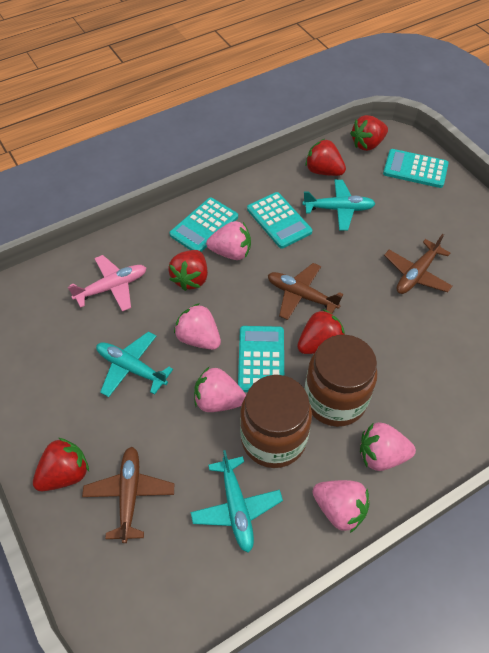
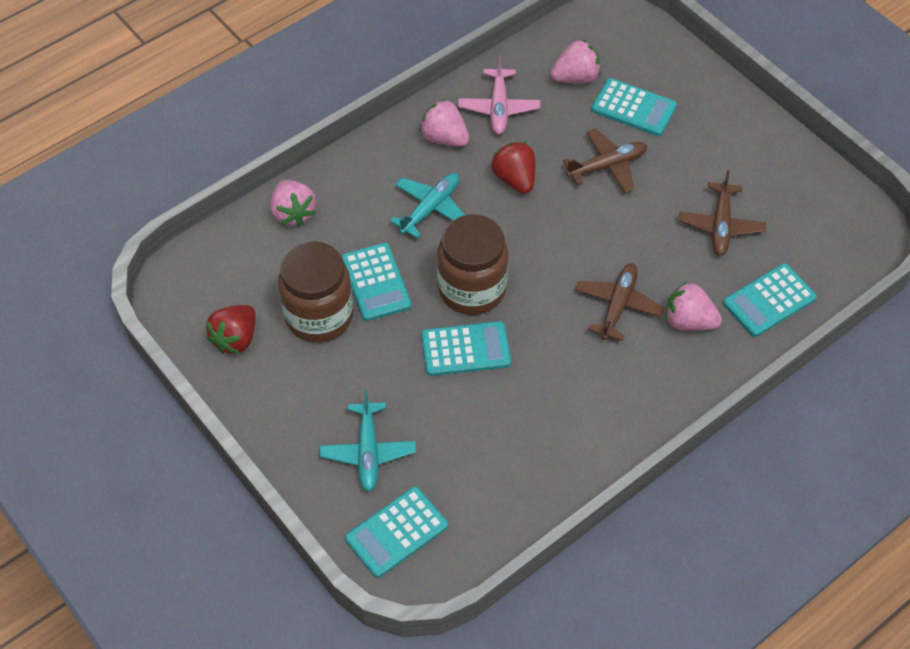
pink strawberry: [174,303,221,350] [194,367,246,412] [206,221,251,260] [313,480,370,533] [360,422,416,471] = 5 -> [270,180,316,227] [419,99,470,147] [551,40,601,83] [665,281,722,331] = 4
red strawberry: [33,438,89,491] [168,250,208,291] [297,309,345,354] [305,139,346,176] [350,115,388,151] = 5 -> [206,305,256,354] [491,142,535,194] = 2
turquoise calculator: [169,197,238,252] [238,326,284,392] [247,192,312,249] [383,149,449,188] = 4 -> [342,243,411,321] [345,487,448,578] [421,321,511,376] [591,78,677,136] [723,264,817,337] = 5
turquoise plane: [96,332,173,397] [191,450,283,553] [302,180,375,231] = 3 -> [320,390,416,492] [390,173,465,238] = 2

